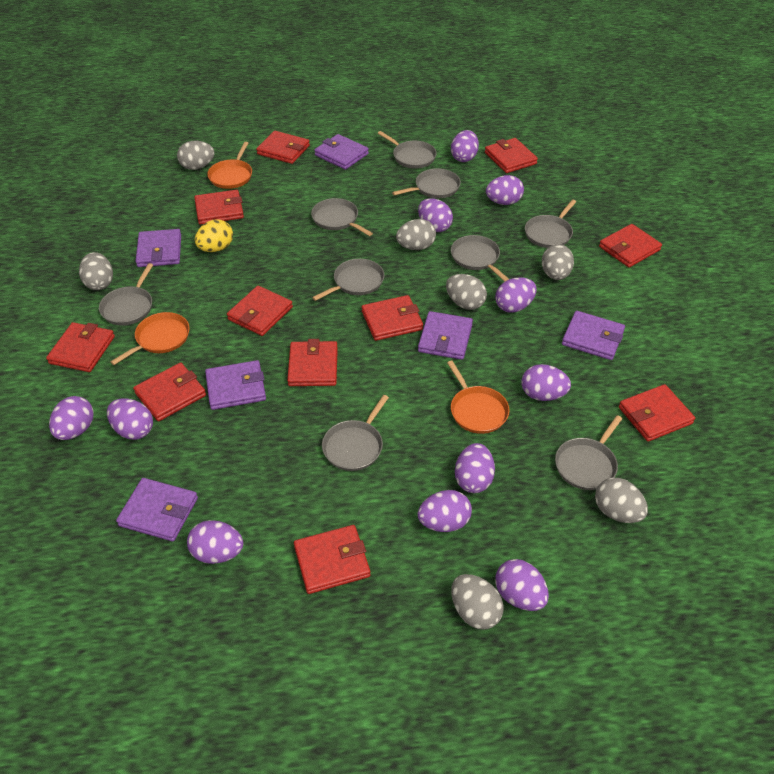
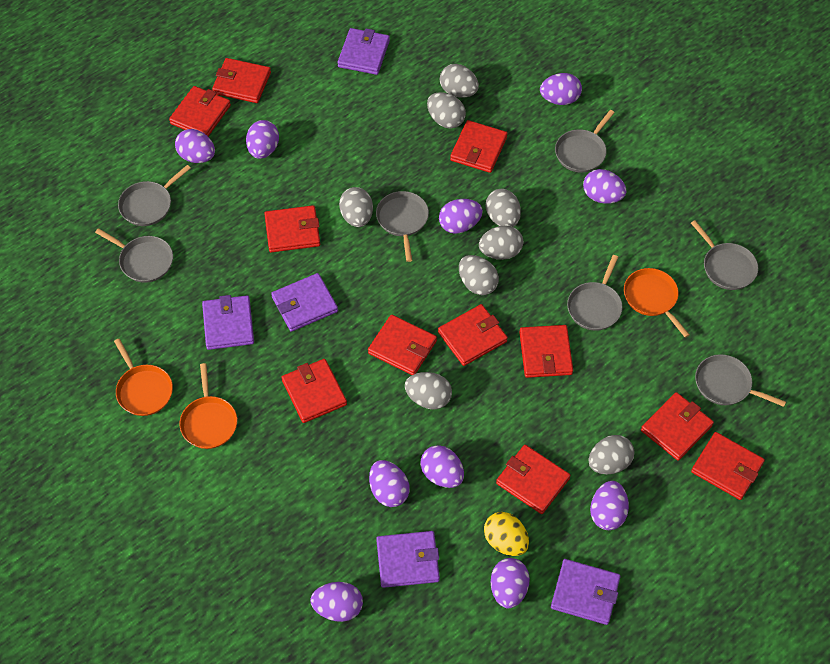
grey egg: [79,252,113,290] [177,141,215,170] [396,219,436,250] [446,274,487,310] [451,574,504,630] [542,244,574,280] [595,478,648,523] = 7 -> [339,187,373,227] [405,372,452,410] [427,92,466,129] [440,64,479,97] [459,255,499,295] [479,225,523,260] [486,189,521,227] [589,435,635,474] = 8
grey pan: [99,263,153,325] [311,198,373,236] [312,259,384,301] [322,395,389,471] [378,131,437,169] [392,168,461,198] [451,235,509,282] [525,199,576,248] [555,415,622,490] = 9 -> [95,228,173,283] [118,165,191,226] [376,191,429,262] [555,110,615,173] [567,255,623,331] [691,220,758,290] [695,354,786,407] = 7
purple egg: [49,396,94,440] [107,398,153,440] [187,520,243,564] [418,198,453,232] [418,490,472,532] [451,130,479,162] [455,443,495,493] [486,175,524,205] [495,277,537,313] [495,559,549,611] [522,364,571,401] = 11 -> [175,129,215,163] [246,120,279,159] [310,582,363,622] [369,460,410,507] [420,445,464,488] [439,199,483,234] [490,558,530,609] [540,73,582,105] [583,169,627,204] [590,481,629,530] = 10
purple wallet: [116,478,198,542] [135,229,181,267] [205,360,266,410] [314,134,369,170] [418,311,473,360] [562,311,625,360] = 6 -> [202,295,254,350] [271,273,338,332] [338,28,390,75] [376,531,440,588] [551,559,621,625] = 5

